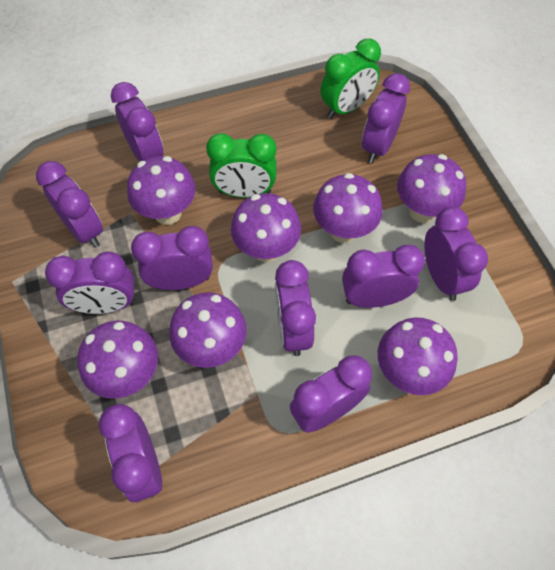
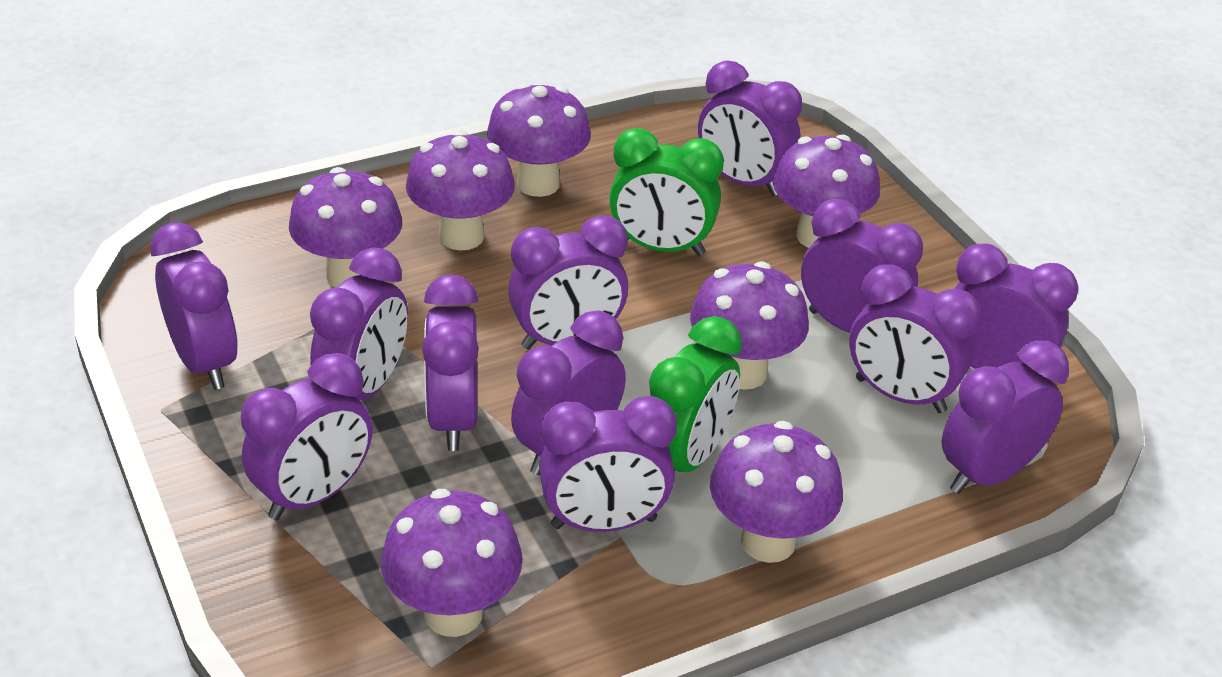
purple clock: [36,161,103,248] [45,252,135,314] [99,404,162,502] [111,82,163,162] [131,226,213,290] [275,260,316,356] [290,356,372,433] [342,245,425,308] [362,73,410,163] [424,207,488,301] = 10 -> [150,222,238,390] [241,353,372,520] [310,247,408,400] [422,274,479,451] [508,215,628,350] [511,310,626,475] [539,396,677,532] [698,60,802,196] [801,199,923,333] [850,264,981,413] [942,341,1069,494] [955,244,1078,369] = 12

